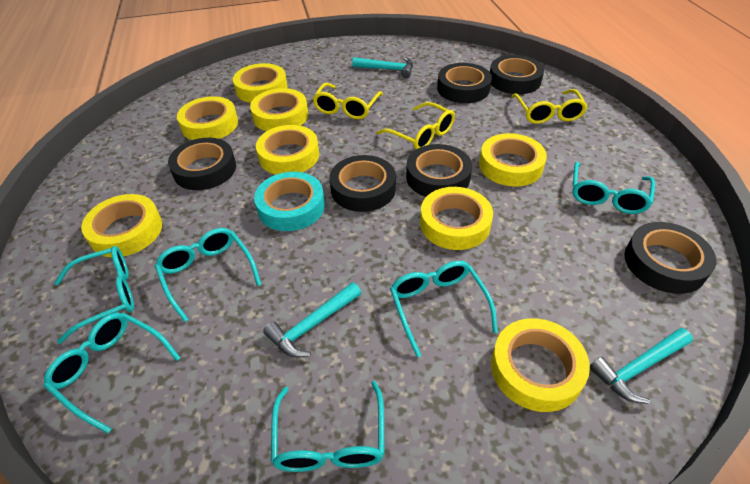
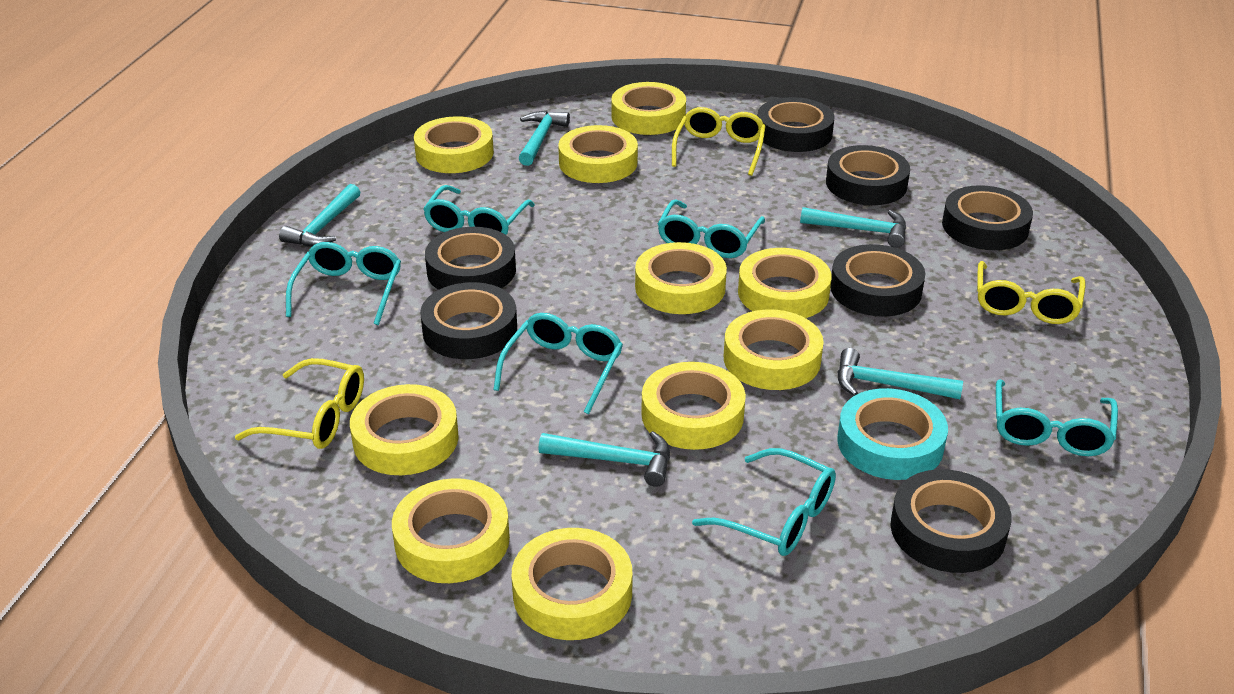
black tape: [168,138,236,190] [330,155,396,212] [406,144,472,197] [437,63,492,103] [490,55,544,94] [624,222,716,294] = 6 -> [420,282,517,359] [425,227,516,290] [758,97,834,152] [826,145,910,205] [831,244,925,317] [891,469,1012,573] [942,185,1033,250] = 7
turquoise hammer: [263,282,361,358] [352,57,413,78] [590,328,693,404] = 3 -> [279,184,360,247] [519,111,570,166] [538,431,670,487] [800,207,906,248] [837,348,963,399] = 5
yellow tape: [81,194,162,257] [177,96,238,140] [233,63,288,103] [250,88,308,131] [256,125,319,175] [420,187,493,250] [479,133,547,187] [491,318,590,412] = 8 -> [350,384,459,475] [392,478,510,583] [414,116,494,173] [512,528,633,640] [558,125,638,183] [611,82,686,135] [635,242,727,314] [641,362,746,450] [724,309,824,390] [738,248,832,318] = 10

